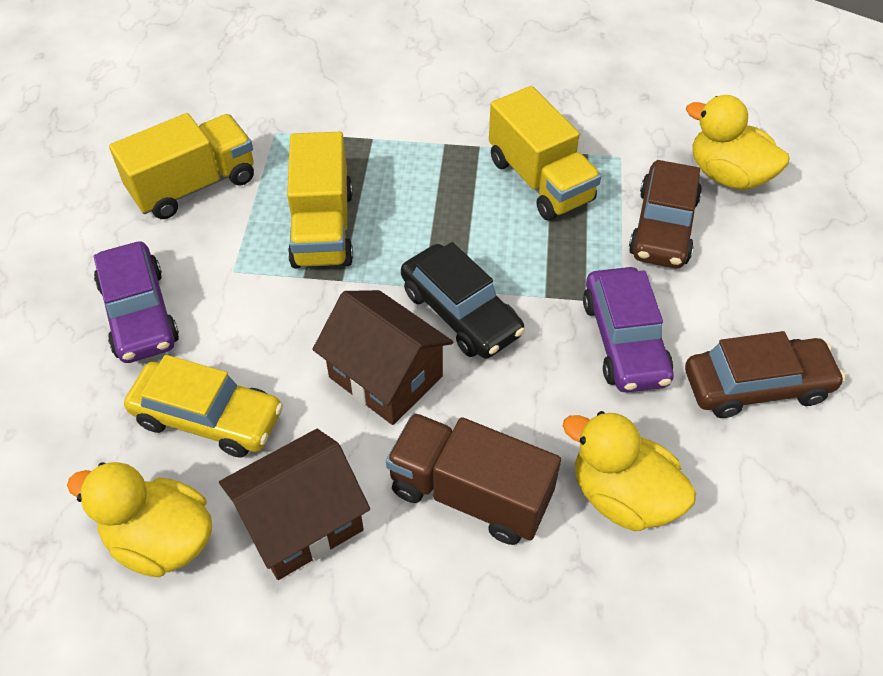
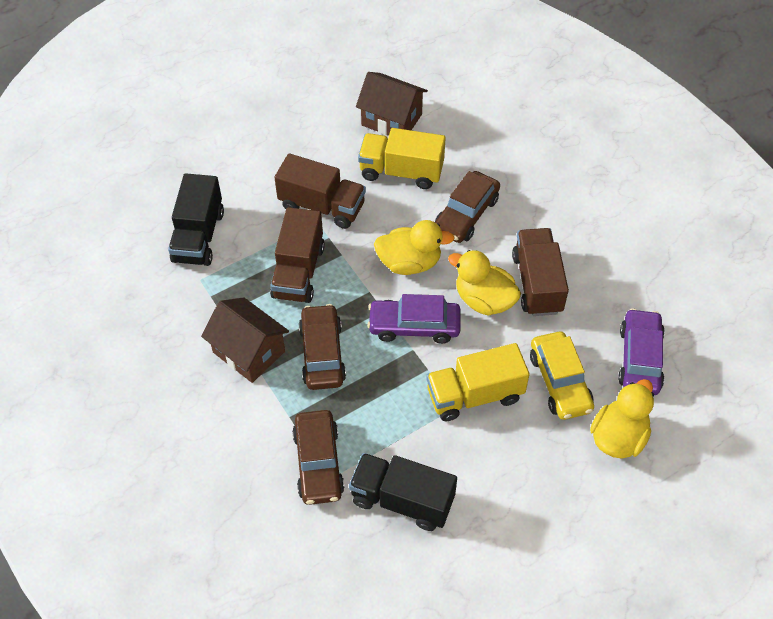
black car: [401,242,525,359] = 1 -> none = 0
black truck: none = 0 -> [168,173,224,266] [349,453,457,531] = 2
brown car: [629,160,702,268] [685,331,845,418] = 2 -> [292,410,344,505] [299,304,346,390] [435,171,500,243] = 3
brown truck: [386,413,561,545] = 1 -> [270,207,325,303] [274,153,366,229] [512,228,569,316] = 3
yellow truck: [109,113,254,219] [287,132,353,268] [489,86,601,221] = 3 -> [358,128,446,189] [426,343,530,421] = 2

